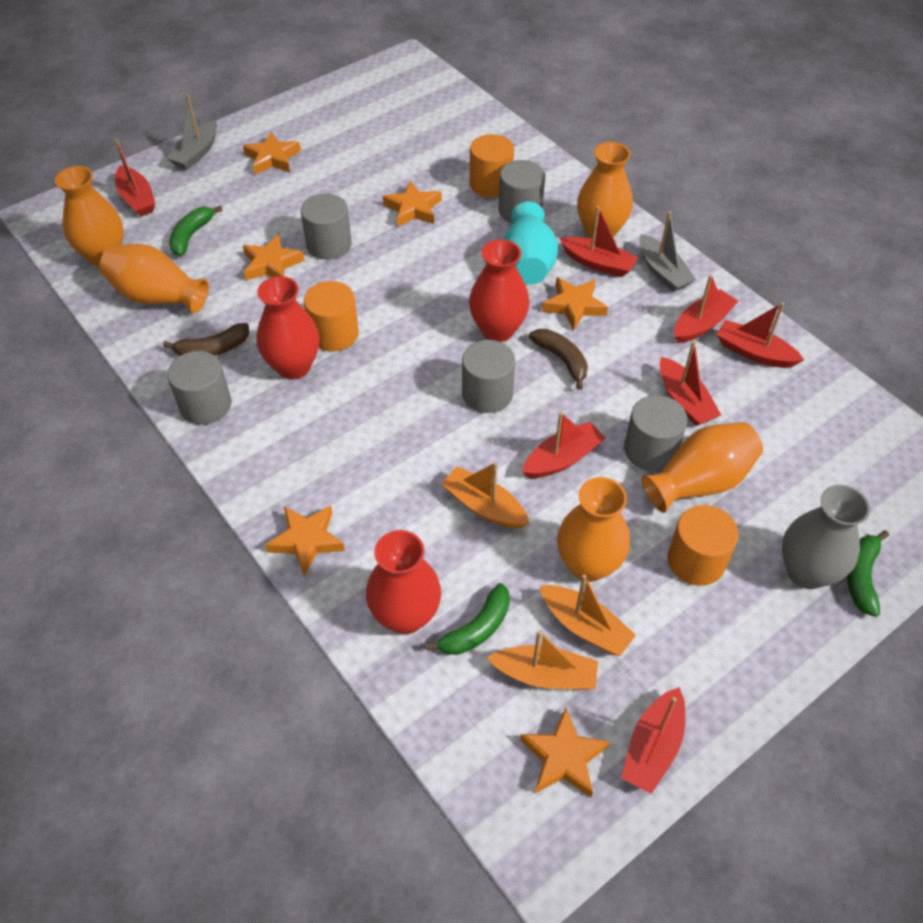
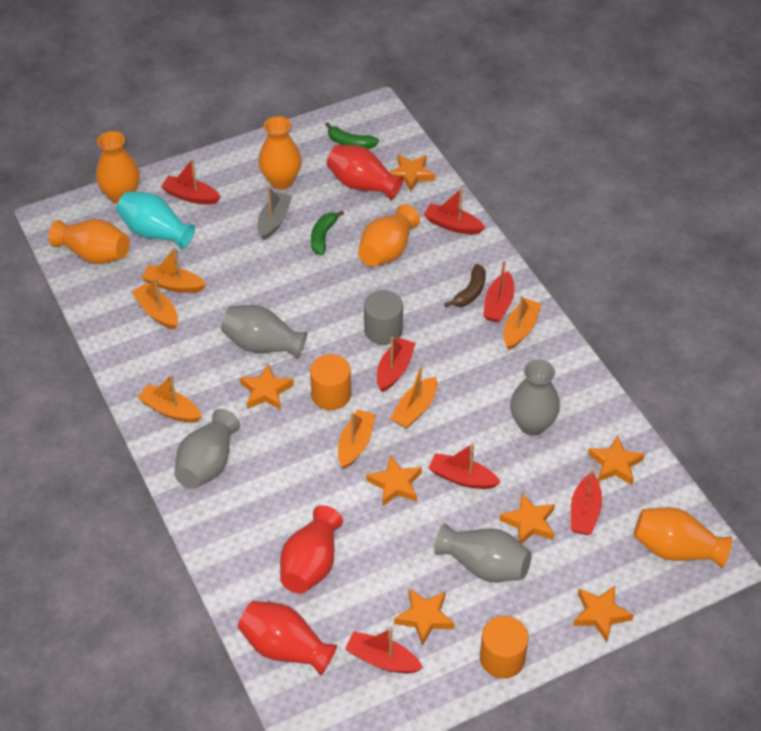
brown banana: [163,323,249,356] [529,329,588,390] = 2 -> [444,264,486,307] = 1
green banana: [169,205,223,256] [425,583,510,655] [847,531,889,617] = 3 -> [311,210,344,255] [325,122,379,149] = 2
grey boat: [166,94,217,170] [639,211,696,292] = 2 -> [258,186,292,240] = 1
grey cylinder: [167,351,231,425] [301,193,352,260] [462,340,515,413] [499,160,545,223] [624,395,687,471] = 5 -> [364,290,403,344] = 1
grey vase: [782,485,870,589] = 1 -> [174,409,240,489] [221,305,308,359] [434,524,531,582] [510,359,560,436] = 4
orange boat: [441,462,529,528] [487,630,598,690] [540,575,636,656] = 3 -> [132,278,178,330] [137,375,202,423] [142,248,206,293] [338,410,376,469] [390,366,437,429] [504,296,541,350] = 6
orange cylinder: [304,281,359,351] [470,134,514,198] [667,505,739,586] = 3 -> [310,354,351,410] [480,616,529,679] = 2
orange star: [243,132,301,174] [243,234,304,281] [265,505,345,576] [383,181,442,227] [520,708,610,797] [542,277,608,330] = 6 -> [240,364,294,410] [366,455,422,507] [389,154,435,192] [394,589,455,646] [499,493,555,544] [573,586,634,642] [588,435,645,485] = 7

